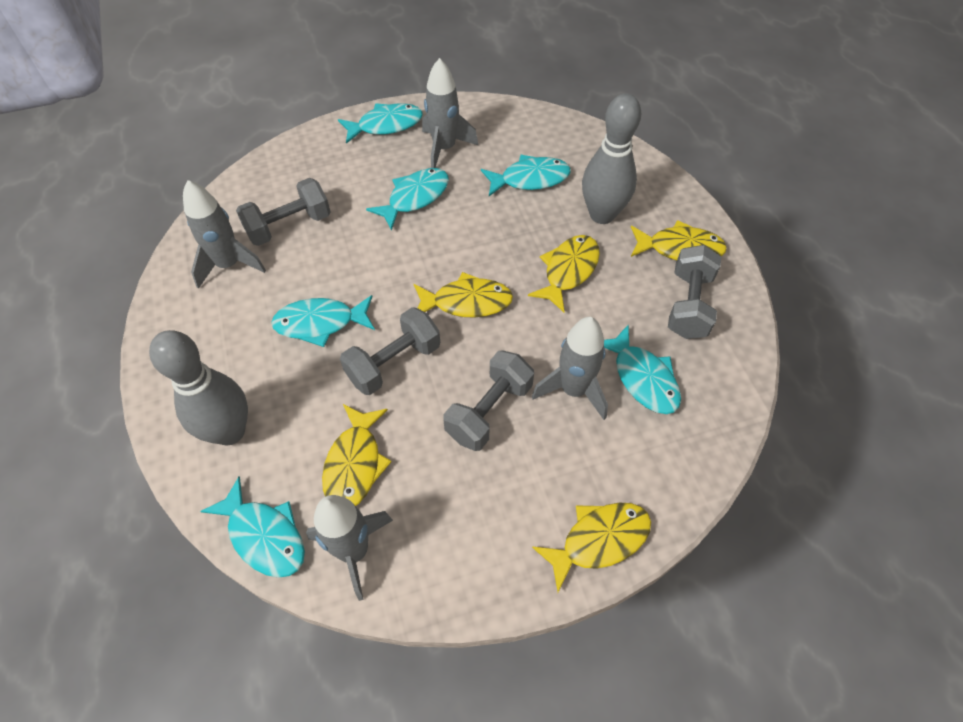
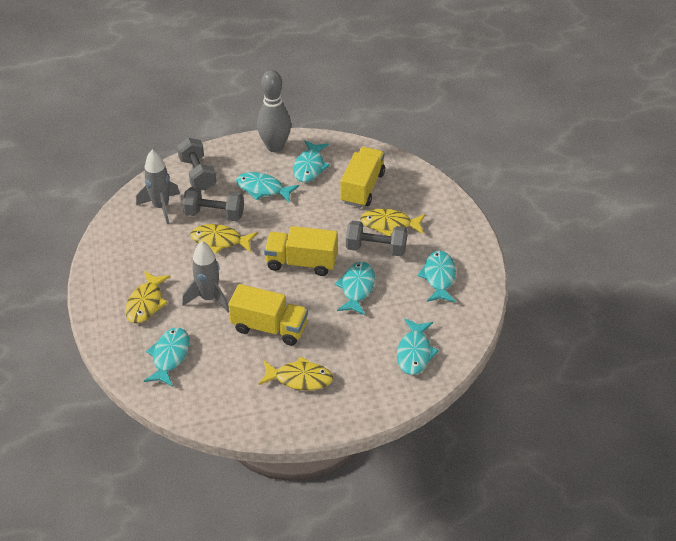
grey bowling pin: [149,330,248,445] [582,93,641,224] = 2 -> [257,70,291,152] = 1
grey dumbbell: [236,178,331,246] [340,307,440,395] [443,351,534,451] [668,245,721,339] = 4 -> [177,138,216,190] [182,187,244,221] [346,220,408,256] = 3
grey rocket: [183,180,266,289] [306,495,393,601] [422,58,478,168] [532,317,608,420] = 4 -> [136,150,180,224] [182,241,229,312] = 2
yellow fish: [322,404,392,506] [414,272,513,318] [528,235,600,312] [532,503,651,592] [631,220,727,260] = 5 -> [125,271,171,323] [190,224,257,254] [258,356,333,390] [360,209,425,236] = 4
yellow truck: none = 0 -> [228,284,308,346] [264,226,338,276] [341,147,385,207] = 3

